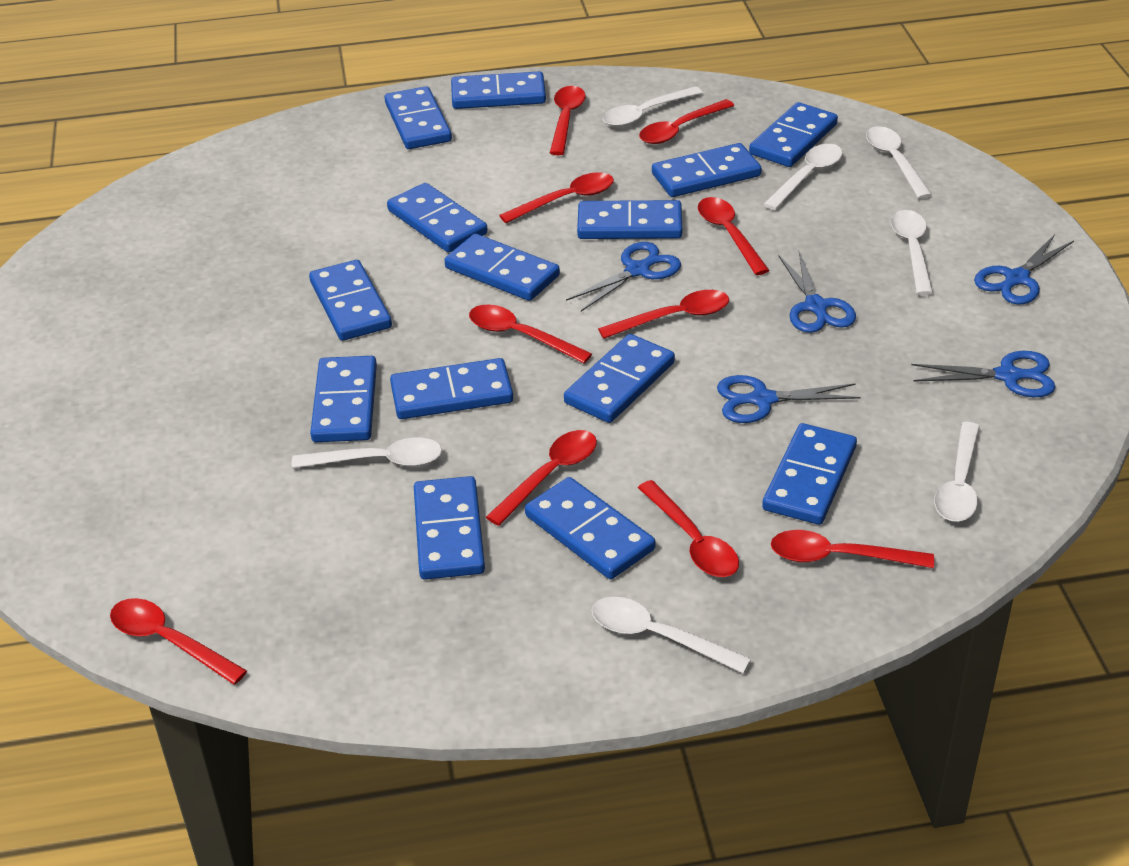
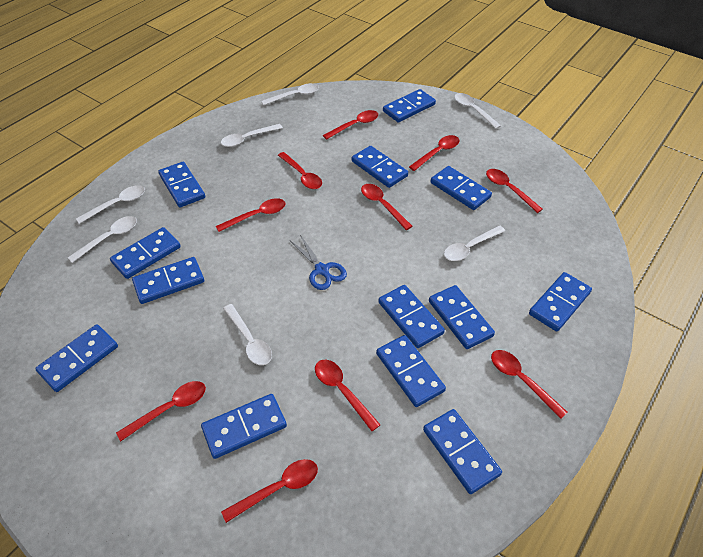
blue domino: [309,260,392,341] [310,356,377,442] [385,86,452,149] [387,183,488,252] [390,358,513,419] [414,476,485,580] [445,234,560,301] [451,71,546,109] [525,477,655,579] [564,334,675,423] [577,200,682,239] [652,143,762,197] [749,102,838,167] [762,423,857,525] = 14 -> [35,324,118,392] [110,227,181,279] [132,257,204,304] [158,162,205,207] [201,394,287,459] [352,146,408,188] [376,335,446,407] [378,285,445,348] [383,89,436,122] [423,409,502,494] [429,285,495,349] [430,166,492,210] [529,272,592,332] = 13
blue scissors: [566,242,681,311] [717,375,860,423] [778,252,856,333] [911,351,1055,397] [974,234,1074,305] = 5 -> [291,235,347,290] = 1

